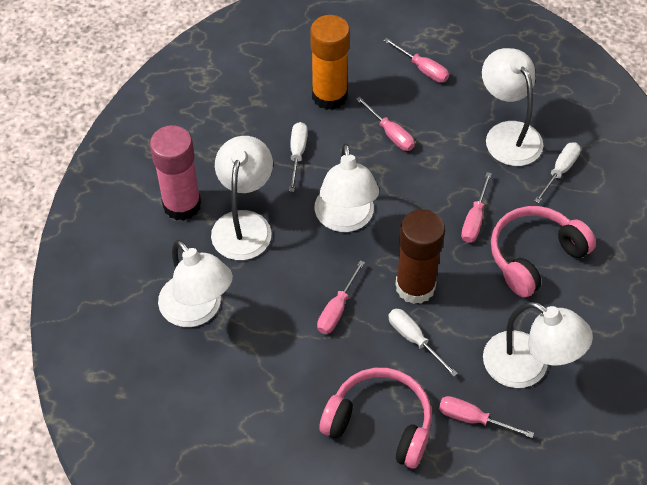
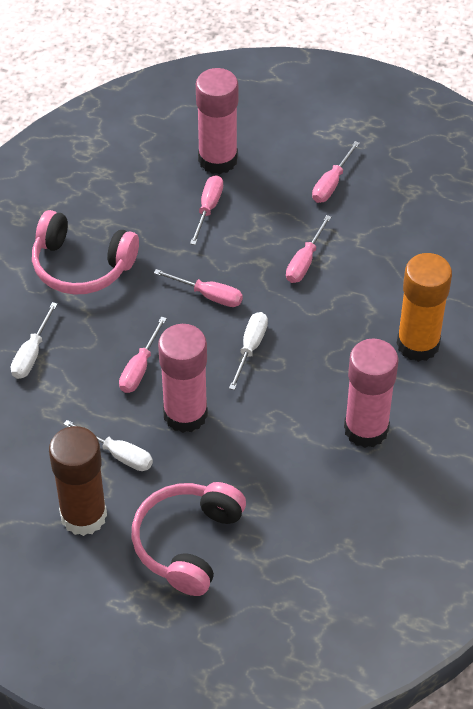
pink glue stick: [150,125,201,221] = 1 -> [158,324,208,433] [196,68,238,174] [344,339,399,448] = 3
white lamp: [158,240,233,327] [211,136,273,260] [315,143,379,232] [482,48,544,166] [483,302,593,388] = 5 -> none = 0

